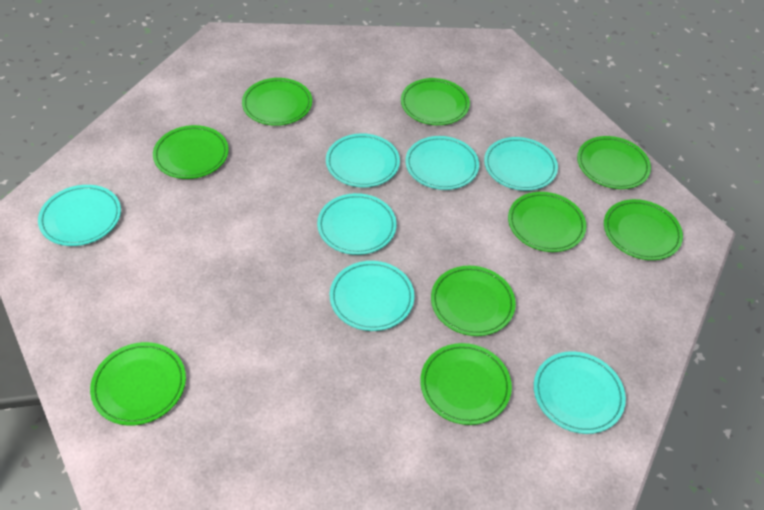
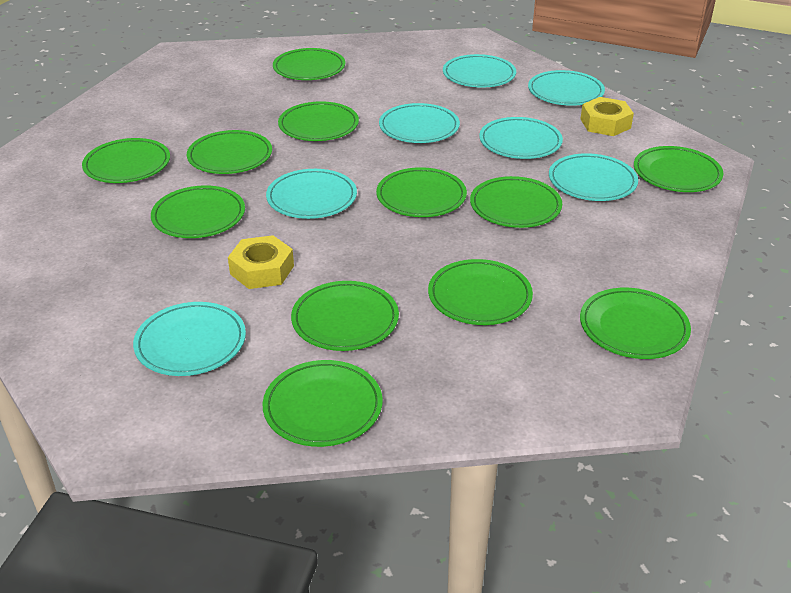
green plate: [90,342,186,425] [153,125,229,179] [242,78,312,126] [401,78,470,125] [420,343,512,425] [431,266,516,336] [508,192,586,252] [577,136,651,189] [604,199,683,260] = 9 -> [82,138,170,183] [151,185,245,238] [187,130,272,174] [263,360,383,447] [273,48,345,80] [278,101,359,141] [291,281,399,351] [376,167,467,217] [428,259,533,325] [470,176,562,228] [580,288,691,359] [634,146,723,192] = 12
yellow nut: none = 0 -> [228,235,294,289] [580,97,634,136] = 2

